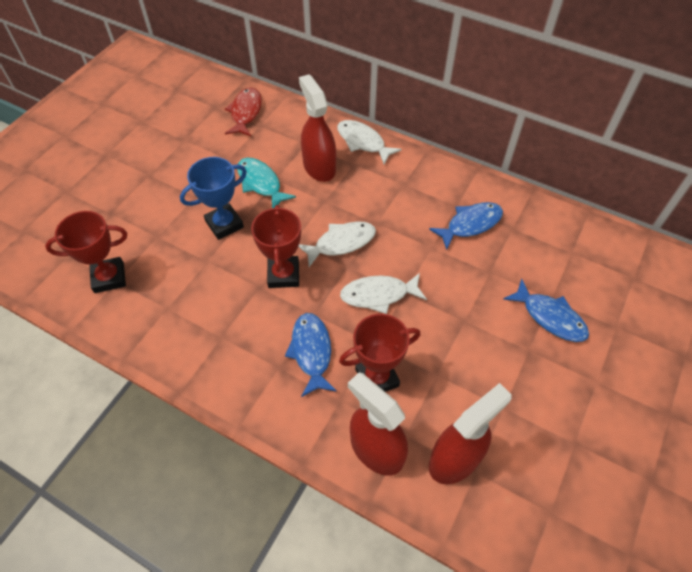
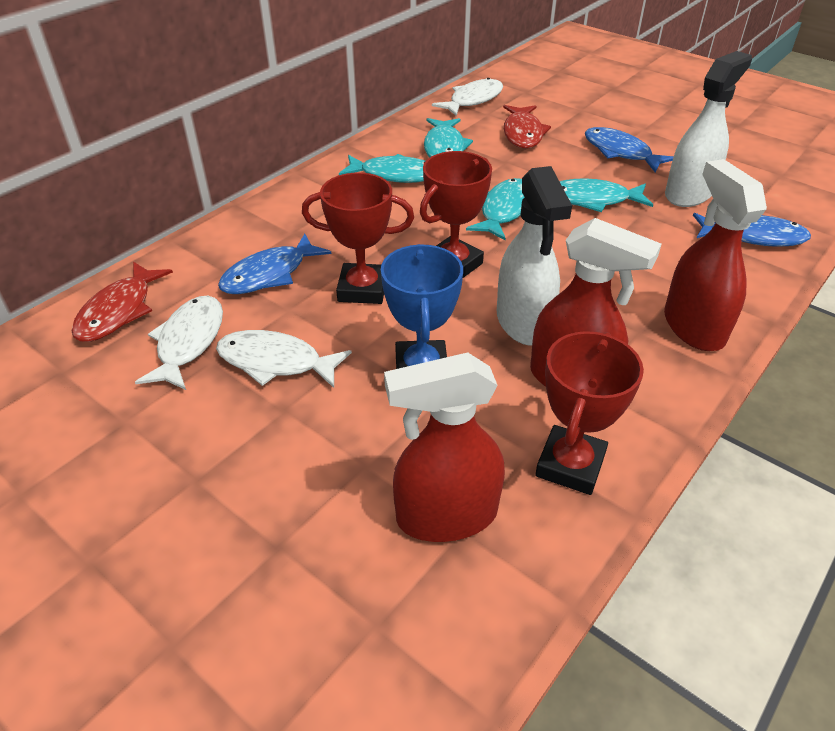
red fish: [225,87,262,136] = 1 -> [72,262,173,342] [503,105,551,149] = 2
turquoise fish: [237,158,296,208] = 1 -> [339,154,425,183] [424,118,473,158] [466,178,524,240] [559,178,653,212] = 4
white spray bottle: none = 0 -> [497,166,572,346] [665,51,752,207] = 2

